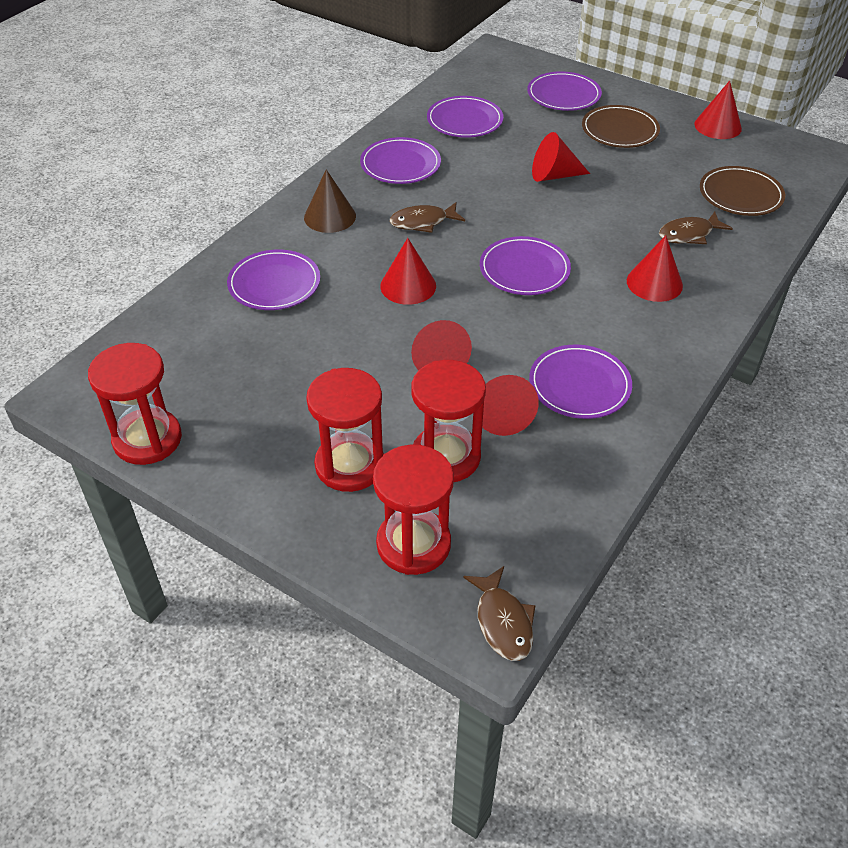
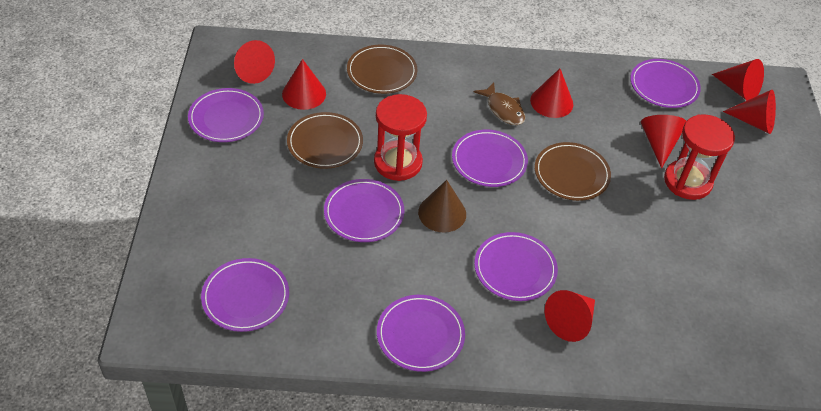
brown fish: [390,202,465,233] [463,566,536,661] [659,212,733,244] = 3 -> [474,82,525,125] = 1
brown plate: [582,105,660,148] [700,166,785,216] = 2 -> [287,112,363,169] [347,45,417,94] [535,142,611,201] = 3
purple plate: [227,250,320,310] [360,137,441,184] [427,96,503,138] [480,236,571,295] [527,71,602,111] [529,345,632,419] = 6 -> [188,88,264,142] [201,258,289,332] [324,179,404,242] [377,295,465,372] [452,130,528,187] [474,232,558,301] [630,59,701,108] = 7
red cone: [380,238,436,305] [411,320,472,371] [482,375,539,436] [532,132,590,182] [627,235,683,302] [694,80,742,139] = 6 -> [234,40,275,84] [282,59,326,110] [530,68,573,118] [545,290,595,342] [641,115,686,168] [712,59,764,100] [723,90,776,134] = 7
red hourglass: [88,343,182,465] [306,368,384,492] [373,445,454,575] [411,360,486,482] = 4 -> [374,94,427,181] [664,114,735,200] = 2

